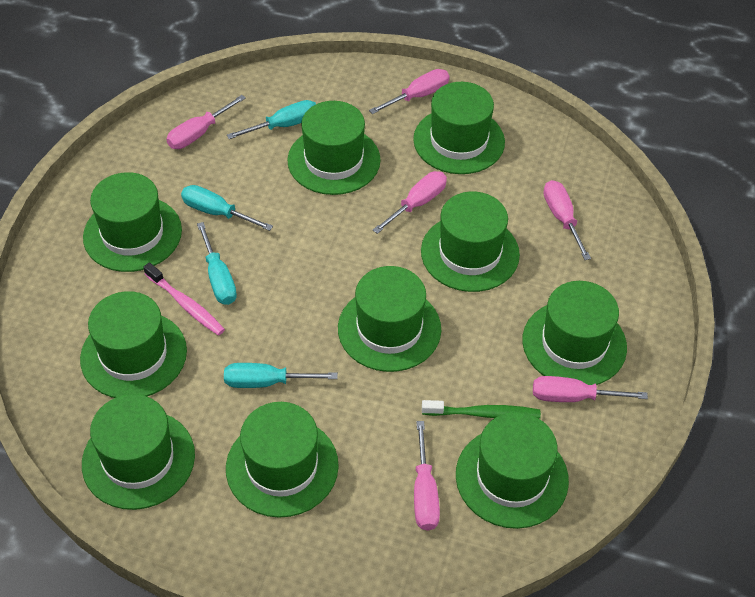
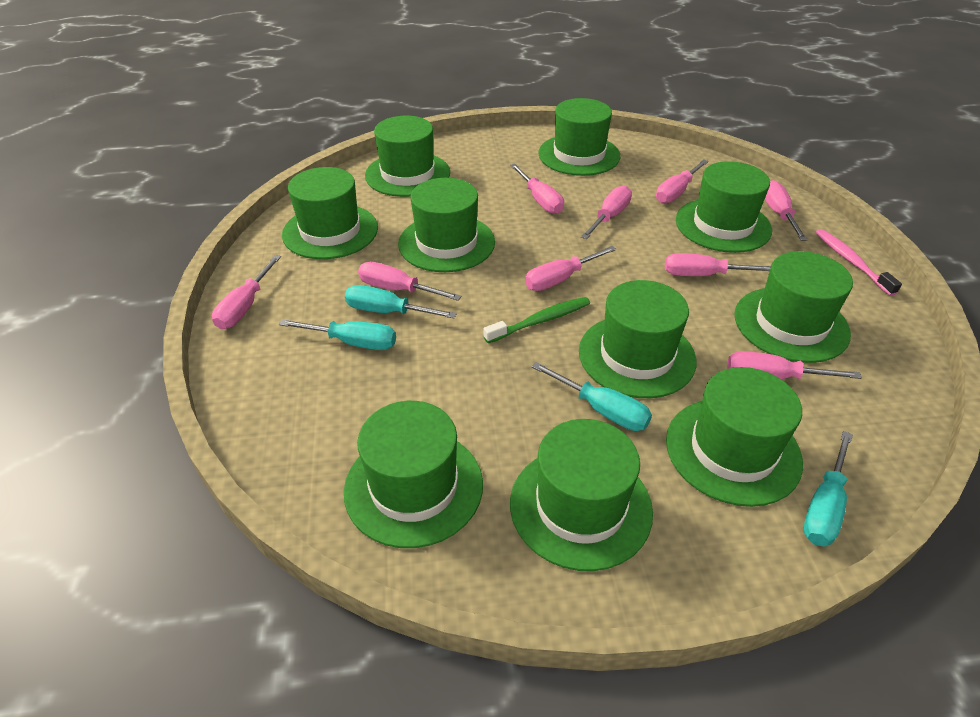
pink screwdriver: [166,95,246,149] [369,69,449,114] [373,171,447,234] [414,421,440,531] [533,376,648,402] [543,180,591,260] = 6 -> [212,255,281,329] [358,262,462,301] [510,164,564,214] [525,246,617,291] [581,185,632,239] [656,159,709,203] [665,253,771,276] [727,351,862,380] [765,180,808,241] = 9

